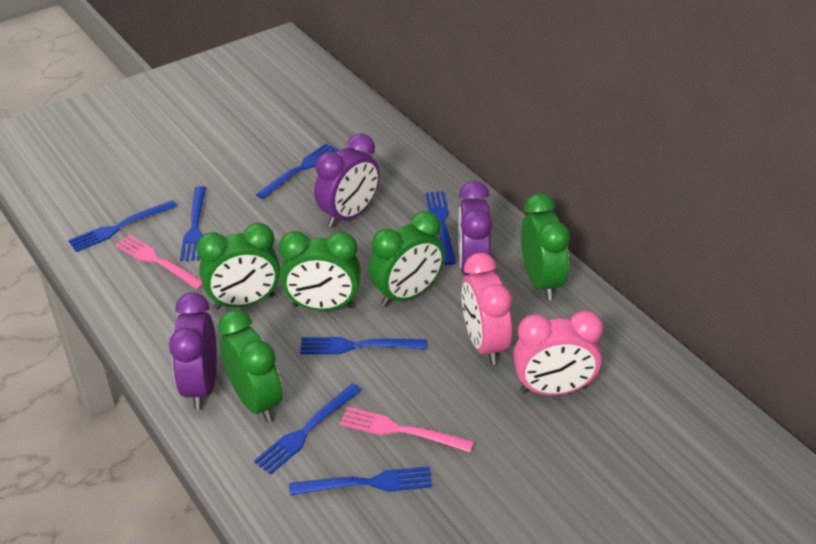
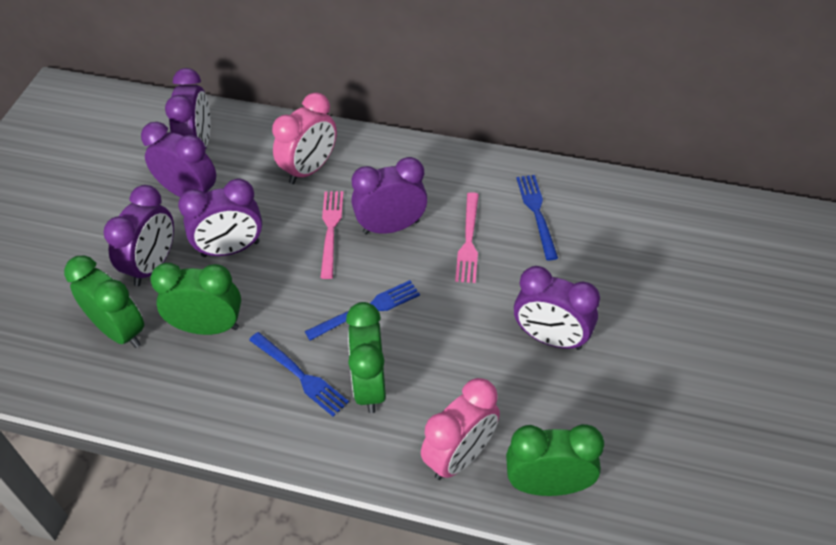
blue fork: [68,200,177,252] [180,186,206,261] [254,383,362,475] [256,143,339,199] [289,466,432,495] [300,337,427,354] [425,191,456,265] = 7 -> [249,332,349,417] [305,280,420,341] [516,175,558,261] = 3
green clock: [197,223,280,309] [218,310,283,422] [279,231,361,311] [369,211,445,307] [521,194,570,300] = 5 -> [64,255,144,348] [150,263,241,335] [346,302,386,413] [506,424,604,496] = 4
purple clock: [169,293,217,409] [314,133,380,228] [458,181,492,276] = 3 -> [103,185,174,286] [141,122,216,197] [165,68,210,150] [178,179,262,257] [352,157,428,234] [514,266,600,350] = 6

